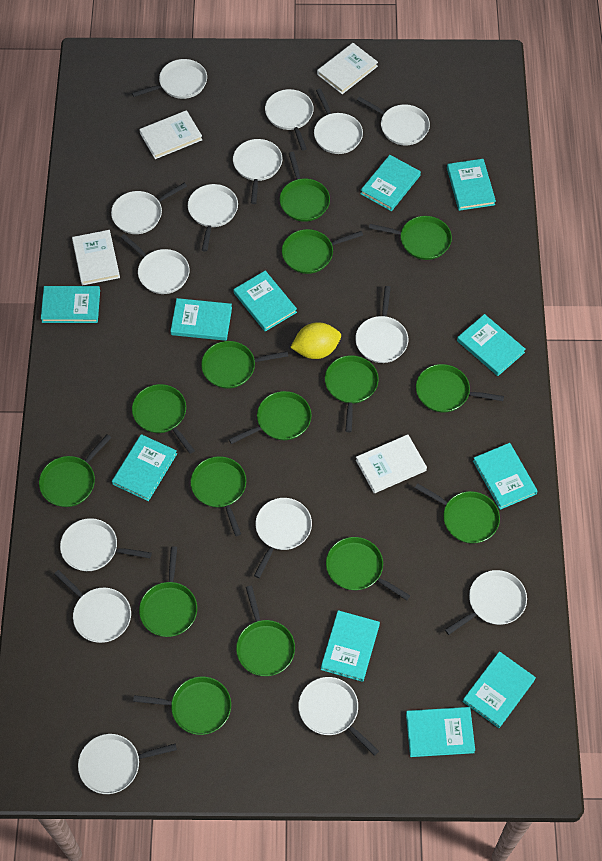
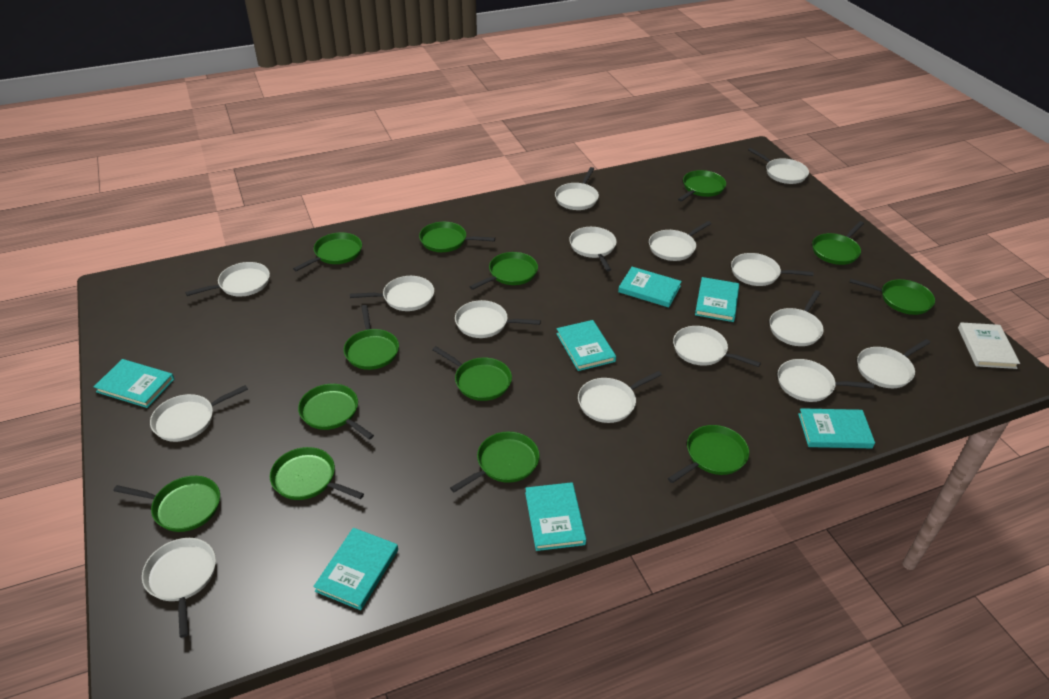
green pan: [39,434,111,507] [132,384,195,454] [133,677,231,735] [139,546,197,637] [191,456,246,536] [201,341,288,389] [229,391,311,444] [236,586,295,676] [280,152,330,222] [282,229,363,274] [325,355,379,432] [326,537,410,600] [369,216,452,260] [415,483,500,544] [416,364,504,413] = 15 -> [114,476,220,532] [270,447,364,500] [293,232,362,271] [298,384,374,440] [344,305,399,370] [419,222,495,252] [432,346,512,401] [450,432,540,492] [469,252,538,290] [668,425,749,483] [678,170,726,202] [812,221,864,265] [850,279,935,315] = 13
turquoise book: [41,286,100,323] [112,434,177,501] [171,298,232,341] [234,271,297,332] [321,610,380,682] [360,155,421,211] [406,707,475,757] [447,159,496,211] [457,314,526,376] [462,651,536,728] [473,443,538,510] = 11 -> [94,359,174,408] [313,528,398,610] [525,482,586,551] [556,320,616,371] [618,267,682,307] [695,277,739,322] [798,408,875,448] = 7
white book: [72,230,120,285] [139,110,203,159] [317,43,378,94] [356,434,427,493] = 4 -> [958,322,1020,369] = 1
yellow lemon: [290,322,341,359] = 1 -> none = 0

